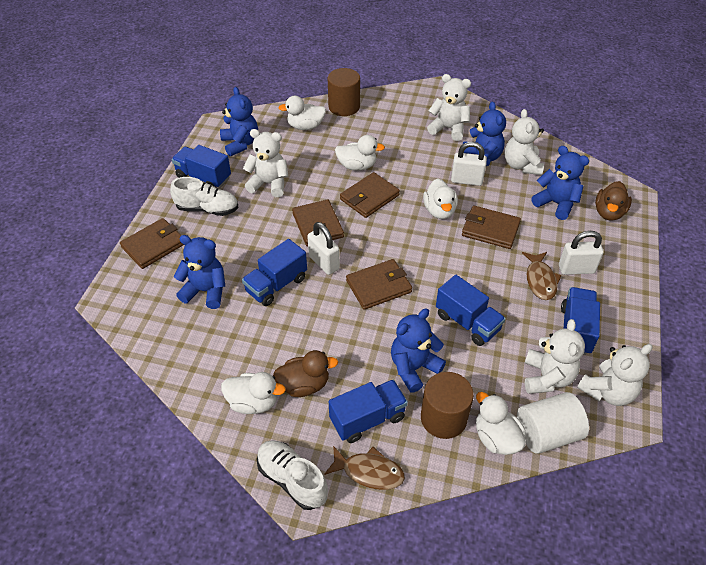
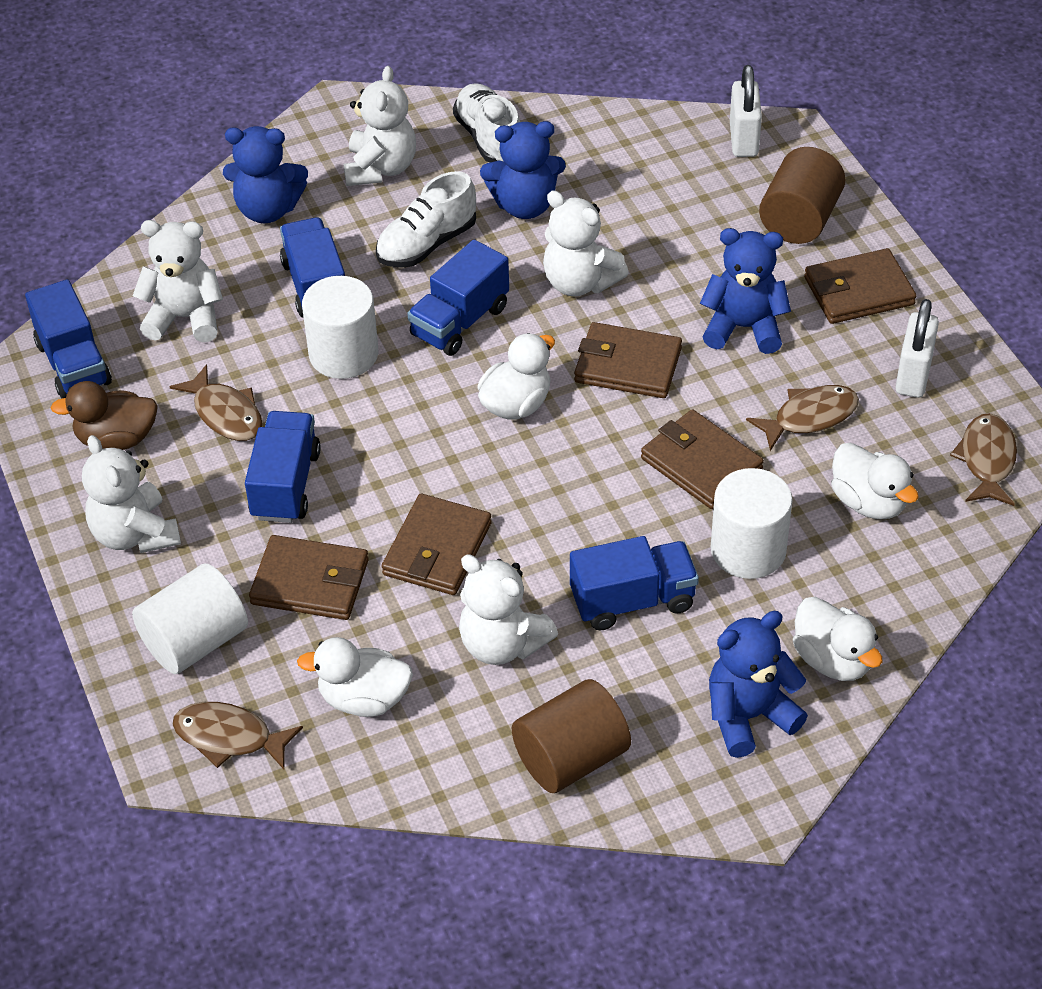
blue teddy bear: [174,235,225,309] [220,87,258,156] [391,308,446,393] [463,101,506,166] [532,146,589,220] = 5 -> [223,126,308,223] [480,121,566,219] [700,228,791,354] [709,611,808,758] = 4
brown duck: [273,350,338,397] [595,181,632,221] = 2 -> [51,381,158,450] = 1
brown fish: [324,446,405,490] [522,252,562,300] = 2 -> [170,364,263,441] [172,702,303,769] [746,385,859,451] [950,413,1017,506] = 4
white cylinder: [517,392,589,454] = 1 -> [132,563,248,674] [302,276,378,379] [711,468,793,579] = 3
white duck: [221,372,286,414] [278,96,326,130] [335,135,385,171] [423,179,458,219] [476,392,526,455] = 5 -> [297,637,413,717] [478,333,555,419] [793,597,883,681] [831,443,919,519] = 4
white padlock: [307,222,340,275] [451,142,487,186] [559,231,604,275] = 3 -> [730,65,762,157] [896,299,939,398] = 2

